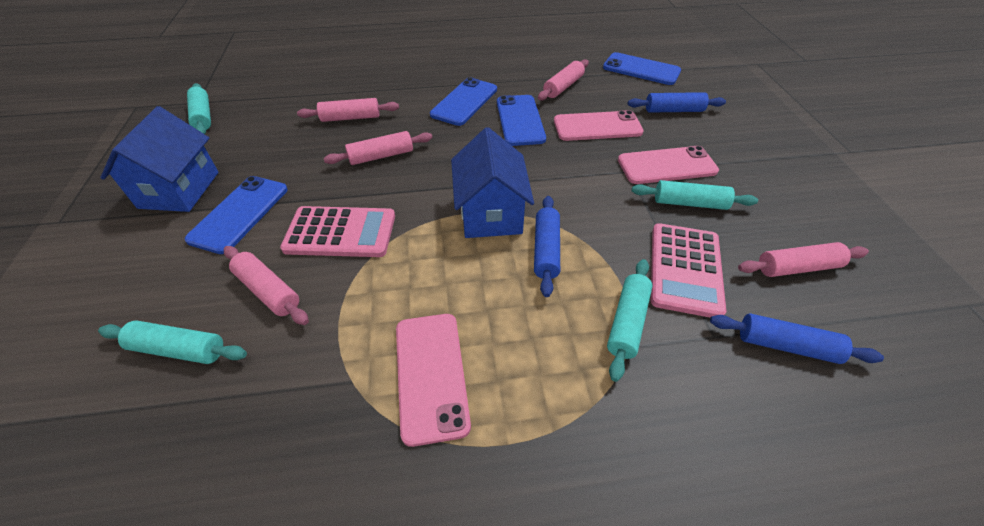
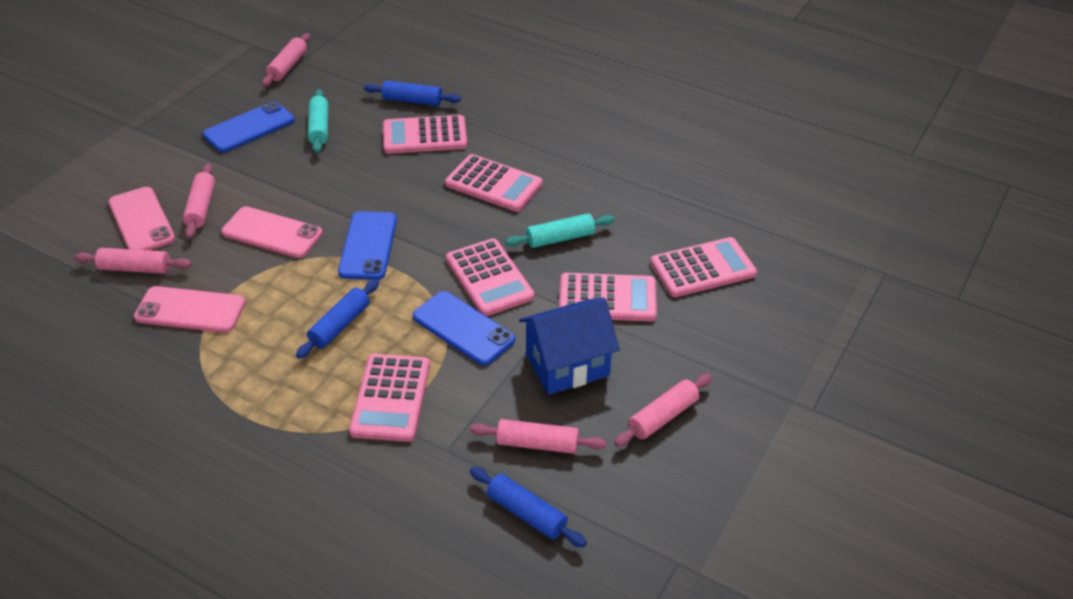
blue house: [100,106,219,212] [451,127,534,238] = 2 -> [519,298,620,395] = 1
blue phone: [185,176,288,254] [430,77,497,126] [497,95,546,146] [603,52,681,85] = 4 -> [203,101,295,153] [338,211,397,280] [413,291,515,365] = 3
pink calculator: [280,206,395,257] [651,223,726,318] = 2 -> [349,354,430,442] [383,115,467,154] [445,154,543,212] [446,238,535,316] [559,273,657,321] [650,237,757,297] = 6
turquoise rolling pin: [98,321,247,364] [187,83,211,134] [607,259,653,382] [632,180,758,210] = 4 -> [308,89,328,153] [505,213,615,248] = 2

